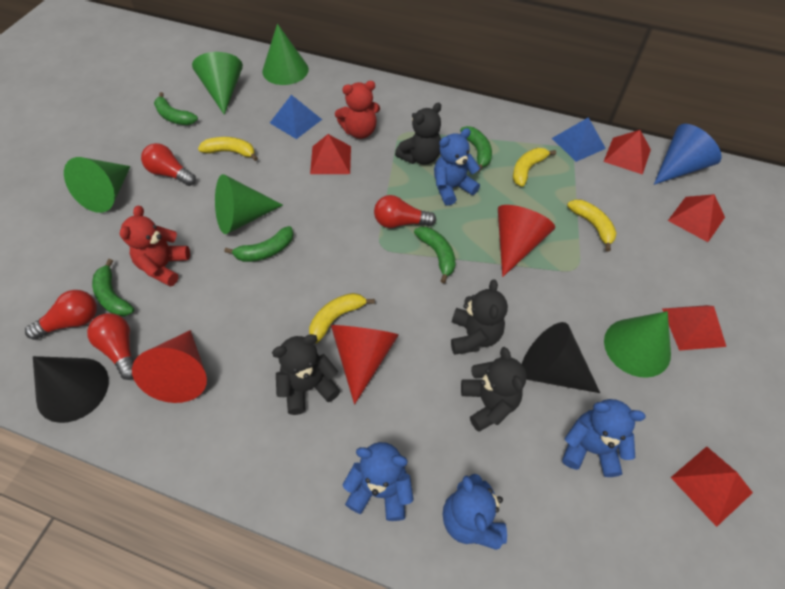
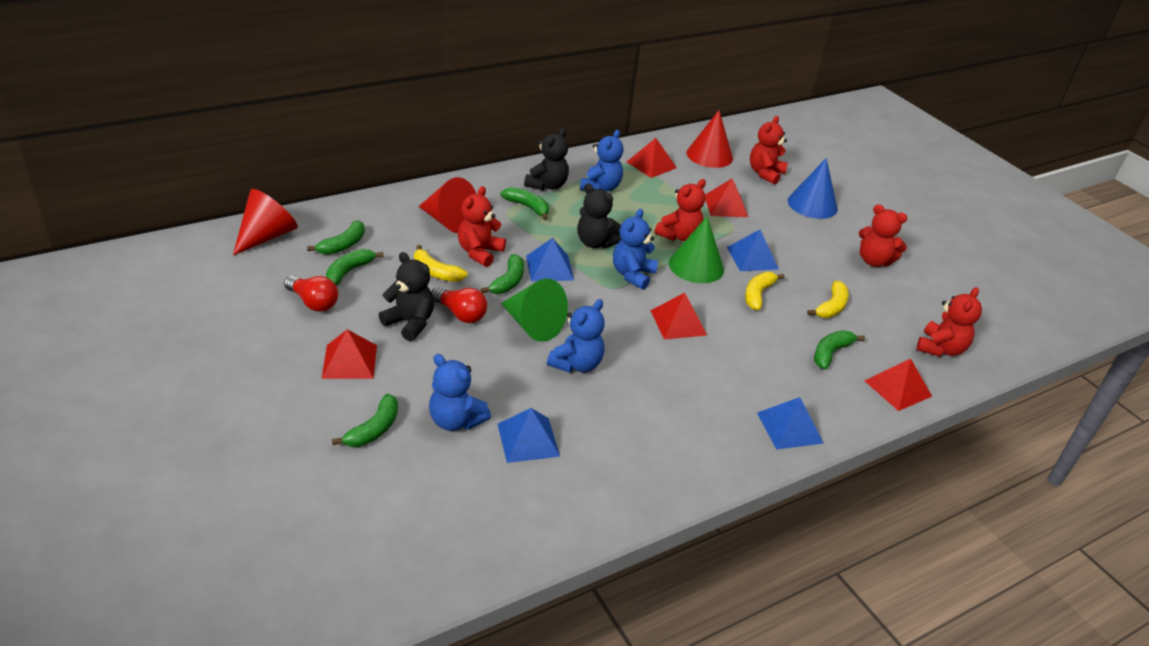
black cone: [33,356,109,423] [522,322,600,393] = 2 -> none = 0
black teddy bear: [272,334,340,415] [395,103,441,165] [451,279,508,355] [461,347,526,432] = 4 -> [379,252,434,341] [524,128,569,191] [577,183,621,248] = 3
blue pyramid: [270,95,322,139] [552,117,606,162] = 2 -> [498,408,560,463] [526,238,574,281] [727,230,779,271] [757,397,824,449] = 4
green banana: [92,259,134,317] [154,92,198,125] [225,226,294,262] [414,227,456,283] [460,126,492,172] = 5 -> [307,220,365,255] [326,249,384,286] [332,394,398,447] [481,254,524,294] [500,187,549,220] [814,331,865,369] = 6
green cone: [64,157,131,213] [192,52,243,115] [215,174,283,234] [262,23,309,85] [604,311,671,378] = 5 -> [501,278,568,342] [669,217,724,283] = 2
red light bulb: [25,290,97,340] [87,313,134,380] [141,143,196,186] [374,195,436,228] = 4 -> [284,276,338,312] [432,287,487,323] = 2
red teddy bear: [120,205,190,287] [335,81,380,139] = 2 -> [458,186,506,267] [655,179,706,241] [750,116,788,185] [859,204,907,267] [916,287,982,357] = 5
yellow banana: [198,137,258,161] [309,293,375,343] [513,148,556,187] [567,199,617,252] = 4 -> [414,245,468,282] [745,272,785,310] [807,281,849,318] = 3

